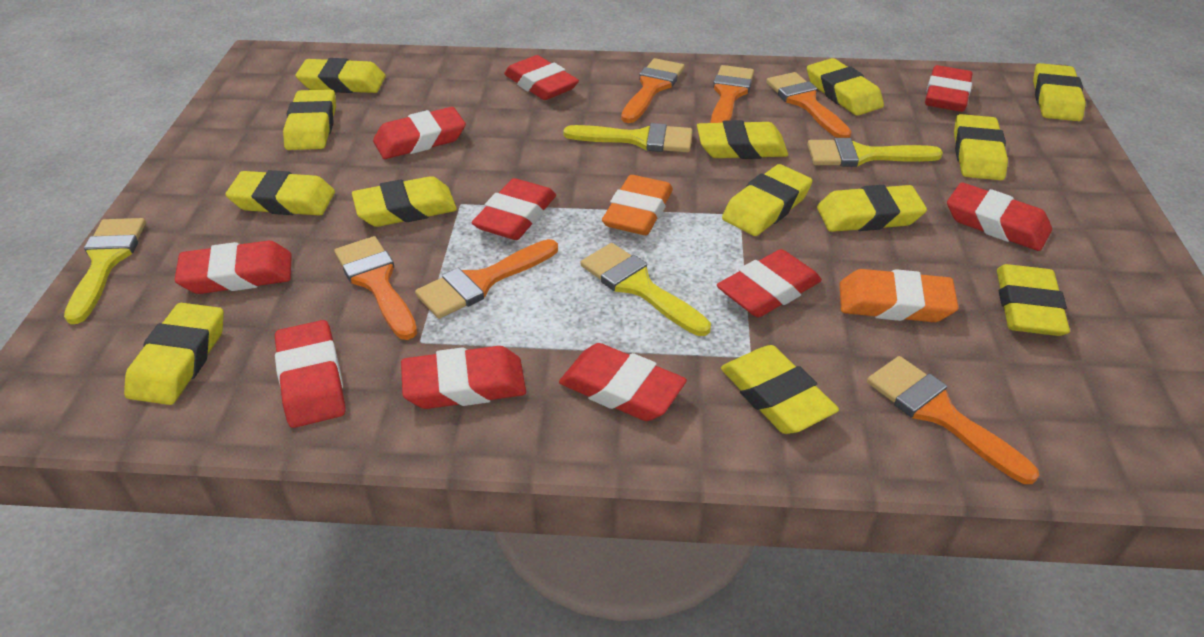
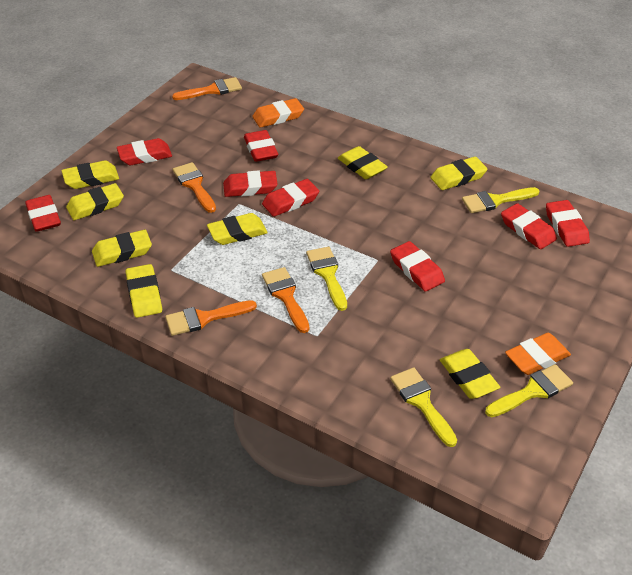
orange brush: [334,236,417,340] [415,239,558,319] [621,58,685,123] [710,65,754,123] [766,72,851,138] [867,356,1039,484] = 6 -> [165,300,257,336] [172,77,242,100] [173,162,216,213] [262,267,310,333] = 4
red eraser: [175,241,292,294] [275,320,345,428] [373,107,466,159] [401,346,526,409] [472,178,556,240] [504,55,579,100] [559,343,687,421] [717,249,822,317] [925,65,973,112] [947,182,1052,251] = 10 -> [25,195,61,232] [117,138,172,165] [223,170,278,197] [244,130,278,162] [262,179,319,217] [390,241,445,292] [501,203,557,249] [546,200,590,247] = 8
yellow eraser: [124,303,224,405] [225,170,335,216] [283,89,336,150] [295,58,386,93] [352,176,457,227] [697,120,788,159] [721,345,839,434] [722,164,813,236] [807,58,884,116] [817,185,927,232] [954,114,1008,180] [997,264,1070,336] [1033,63,1086,121] = 13 -> [62,160,119,189] [66,183,124,220] [92,230,152,267] [126,264,162,318] [207,213,268,245] [338,146,388,179] [430,157,487,190] [440,349,500,399] = 8

